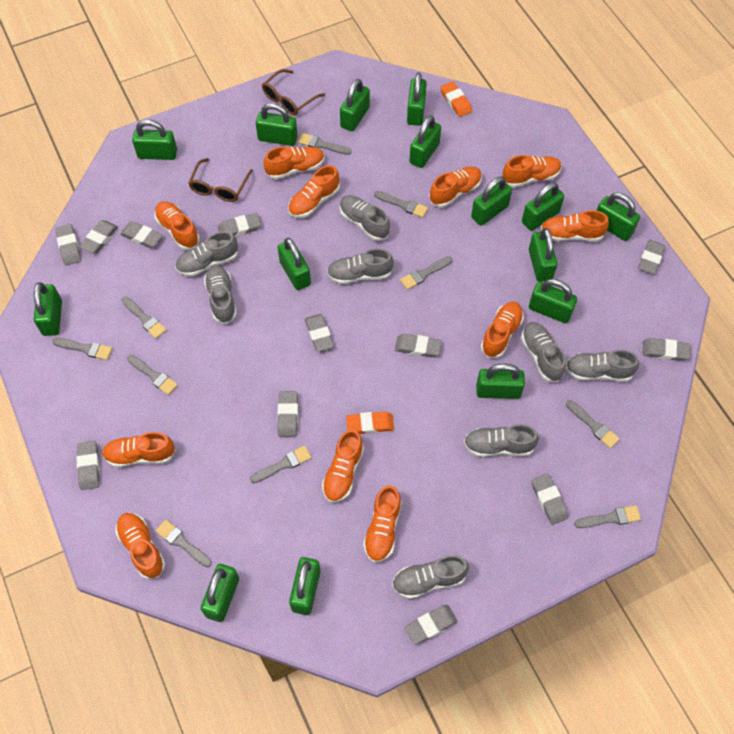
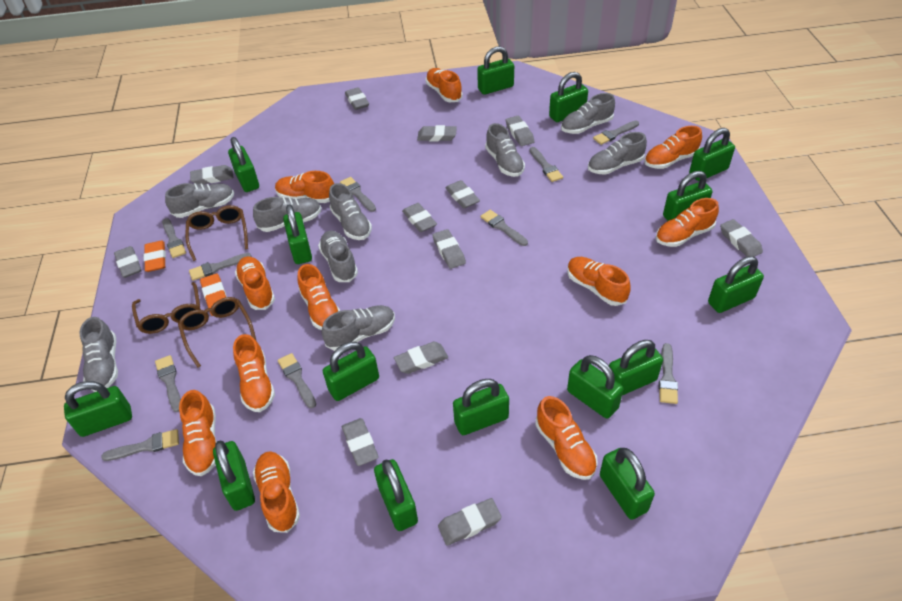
brown glasses: [188,158,253,202] [262,69,325,115] = 2 -> [132,282,201,334] [178,297,256,368] [185,205,248,261] = 3
grey shoe: [175,231,238,277] [204,265,237,324] [327,248,394,284] [340,195,390,241] [392,555,469,599] [464,424,539,457] [521,322,566,382] [566,350,639,382] = 8 -> [79,317,118,392] [165,183,234,218] [253,197,321,232] [318,231,358,282] [322,305,395,351] [329,183,372,240] [485,123,525,177] [561,93,615,134] [588,132,647,175] = 9

